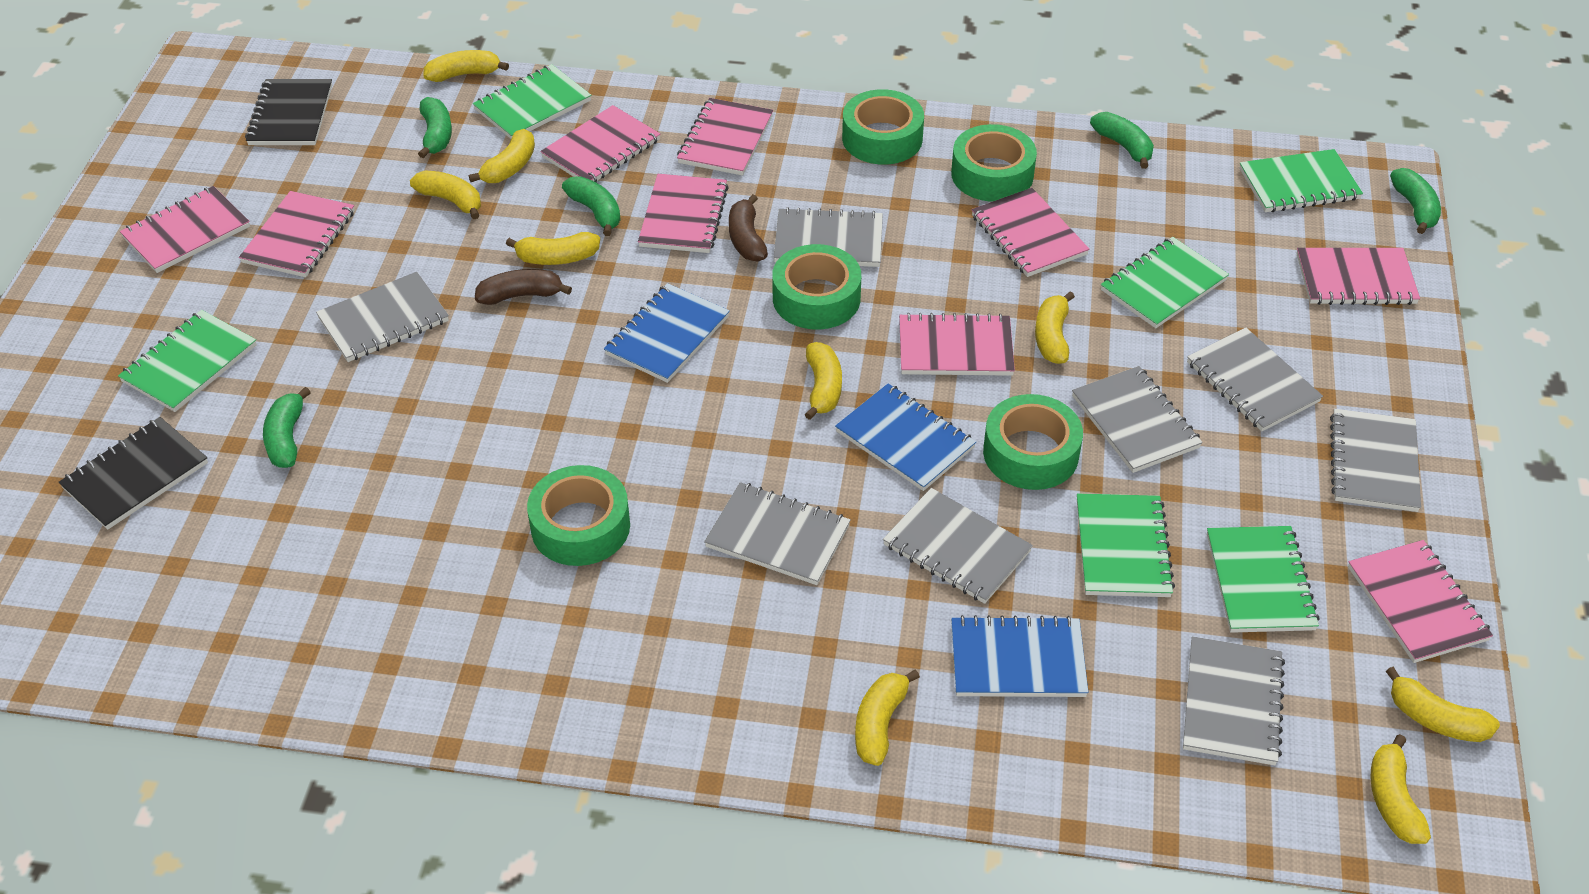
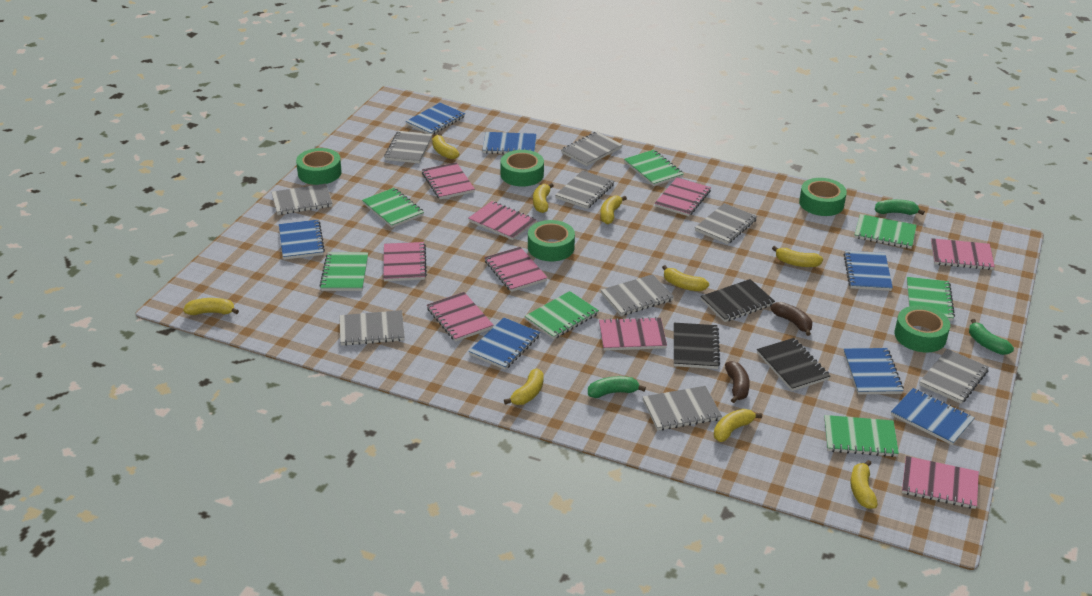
black notebook: [59,417,208,530] [245,79,332,145] = 2 -> [674,323,720,369] [701,279,775,322] [757,338,830,391] = 3
blue notebook: [604,283,730,383] [835,384,976,491] [951,615,1088,697] = 3 -> [279,220,325,260] [406,103,465,135] [468,318,540,370] [482,132,537,154] [844,251,893,291] [844,348,904,394] [891,388,975,445] = 7
green banana: [263,387,311,468] [418,97,452,158] [562,176,621,236] [1090,112,1154,169] [1390,168,1441,234] = 5 -> [588,376,646,398] [875,199,925,215] [969,319,1014,355] = 3
green notebook: [118,310,257,412] [473,64,591,139] [1077,493,1175,597] [1101,237,1229,328] [1207,526,1320,633] [1239,149,1363,212] = 6 -> [320,252,368,291] [362,188,424,228] [525,291,599,339] [624,150,684,186] [824,415,899,457] [854,214,917,249] [907,277,955,321] = 7
grey notebook: [316,272,449,362] [704,482,851,585] [774,207,883,267] [883,488,1033,604] [1072,366,1203,473] [1183,636,1285,765] [1187,328,1323,431] [1330,409,1421,512] = 8 -> [271,184,333,215] [339,310,405,346] [384,131,432,163] [555,170,614,209] [561,132,622,166] [601,274,674,316] [643,386,722,431] [695,203,757,244] [919,349,989,404] = 9

